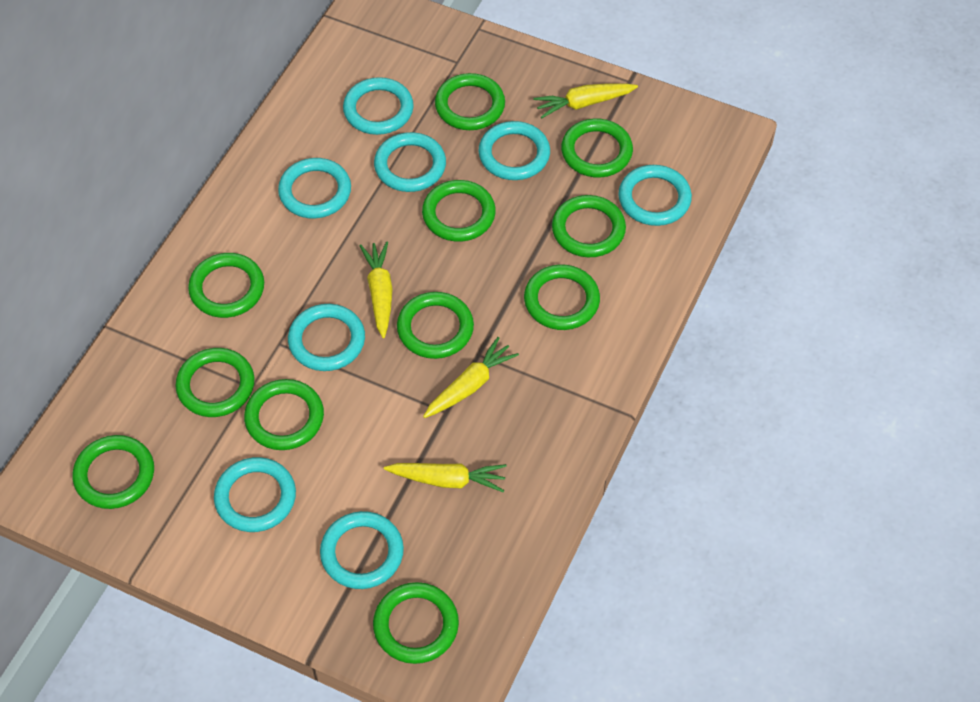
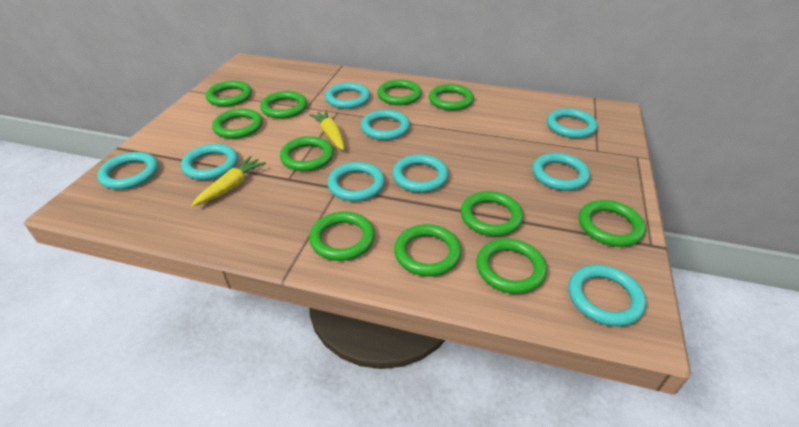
turquoise ring: [214,457,296,532] [278,158,351,218] [288,304,365,371] [320,511,404,589] [343,77,414,135] [374,132,446,192] [478,121,550,180] [619,165,692,226] = 8 -> [97,152,159,190] [181,144,238,180] [325,83,370,109] [327,162,385,201] [361,110,410,140] [392,154,449,193] [533,153,590,191] [547,108,598,139] [568,265,647,327] = 9
yellow carrot: [359,241,393,338] [384,463,507,493] [423,337,519,418] [533,83,638,118] = 4 -> [192,156,266,206] [309,110,344,150] = 2

